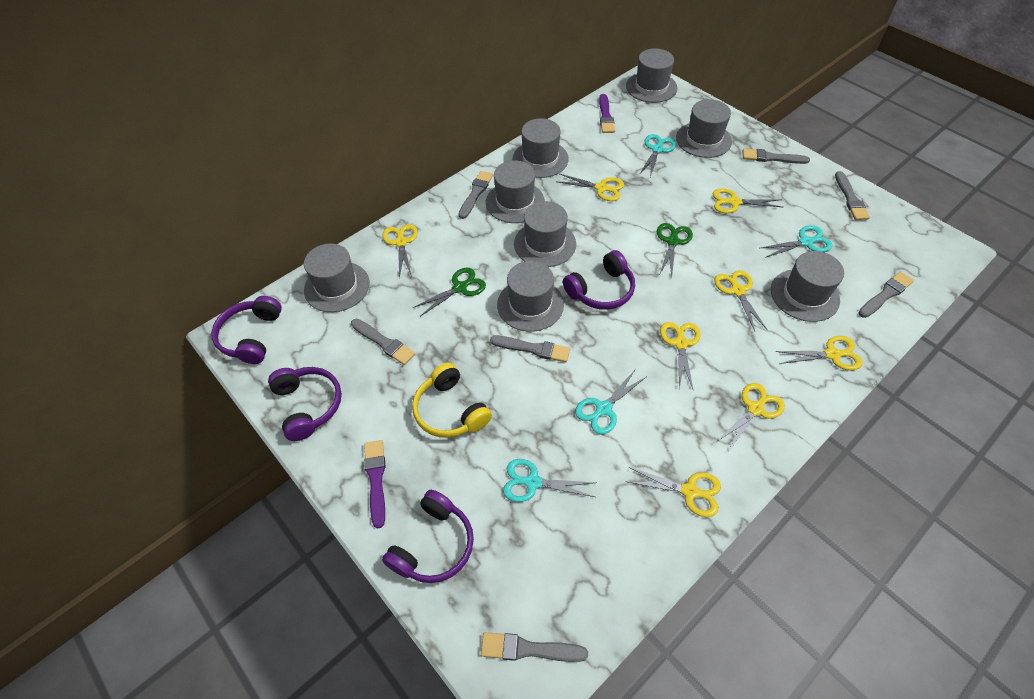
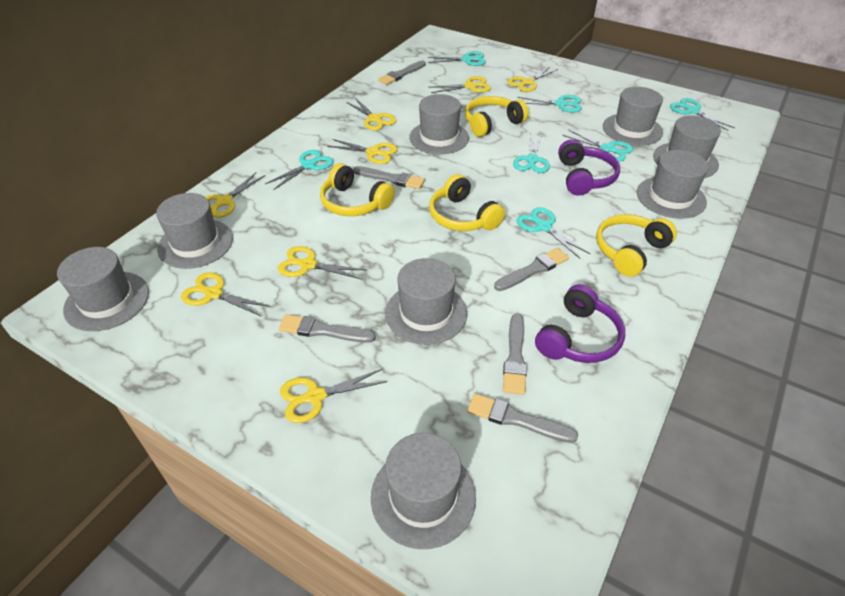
green scissors: [413,268,486,316] [657,223,693,277] = 2 -> none = 0
grey brush: [351,319,415,365] [458,171,493,219] [481,632,588,662] [490,335,570,362] [743,149,810,164] [835,171,870,220] [858,271,914,318] = 7 -> [279,314,376,343] [353,166,425,189] [378,61,426,85] [467,393,578,443] [494,248,569,291] [503,314,527,395] = 6
purple brush: [364,440,386,529] [599,94,615,133] = 2 -> none = 0
purple headphones: [211,296,282,364] [268,367,342,441] [382,490,474,583] [563,250,635,310] = 4 -> [535,284,625,363] [558,139,620,196] = 2
turquoise scissors: [503,459,596,502] [575,370,647,434] [639,134,677,177] [761,225,833,258] = 4 -> [265,150,333,190] [428,51,486,66] [513,132,550,173] [517,95,582,113] [517,207,590,259] [562,129,633,162] [670,98,735,131] = 7
yellow headphones: [412,362,492,438] = 1 -> [320,163,395,216] [429,174,505,231] [465,96,529,137] [596,214,677,277] = 4

